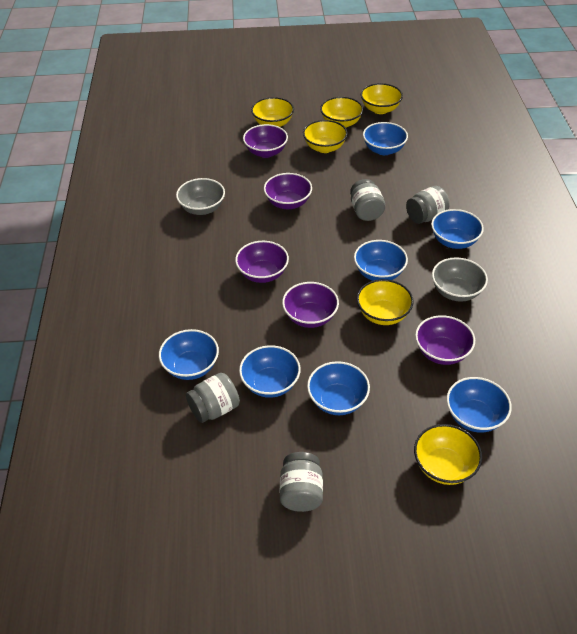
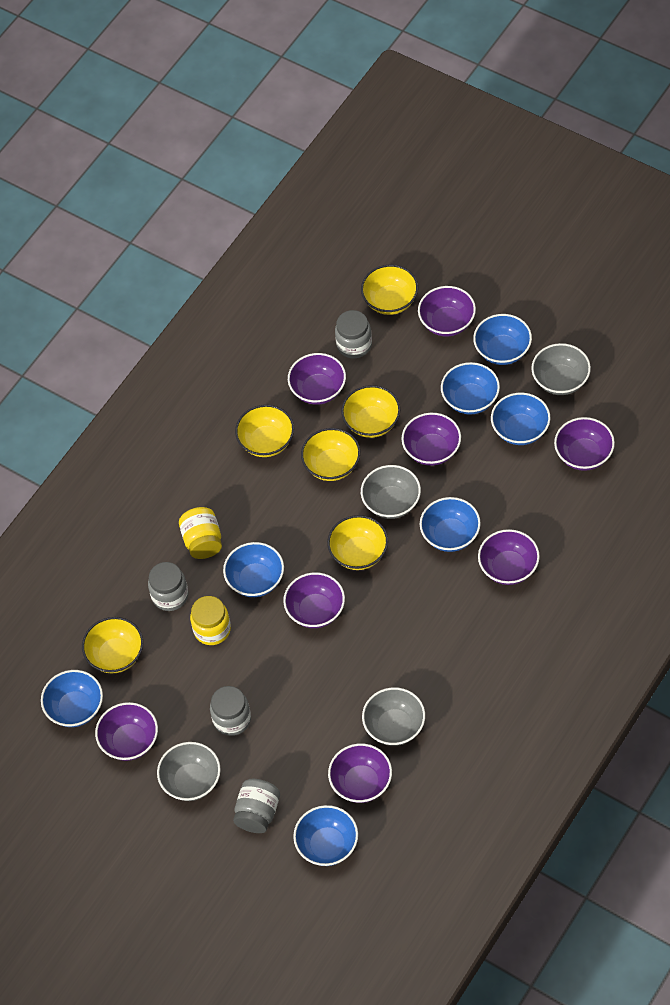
grey bowl: [176,178,225,215] [432,257,488,302] = 2 -> [157,742,221,801] [361,465,421,519] [362,687,425,746] [531,343,591,395] = 4
purple bowl: [235,241,289,283] [243,124,288,158] [264,173,312,209] [282,282,339,328] [415,315,475,365] = 5 -> [95,702,158,761] [283,572,345,628] [288,353,346,405] [328,743,392,803] [401,413,461,466] [418,286,476,337] [478,529,540,585] [554,417,615,471] = 8
yellow jar: none = 0 -> [179,507,222,559] [190,596,231,645] = 2

